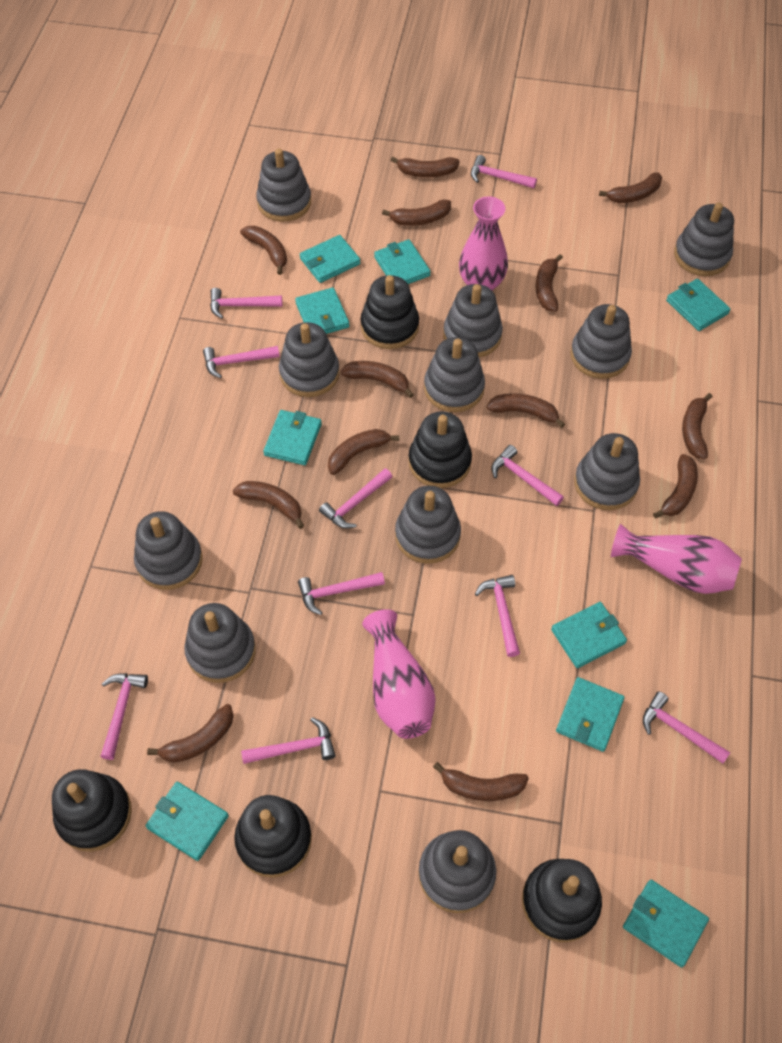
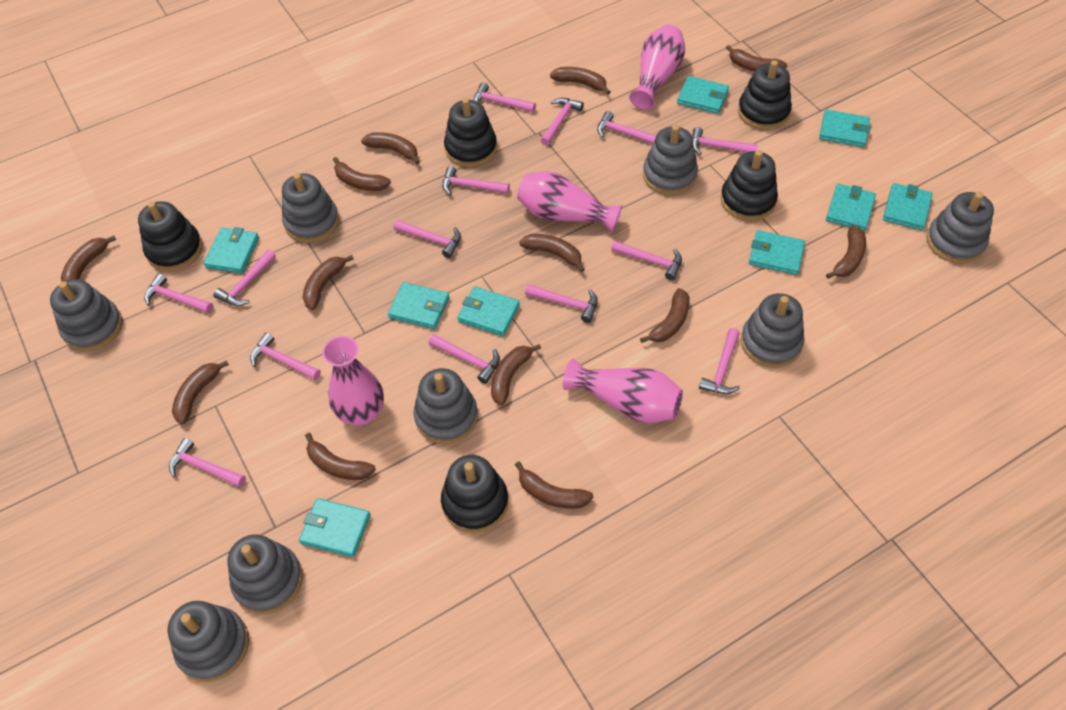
grey stacking toy: [134,511,203,590] [184,603,256,683] [256,148,311,222] [279,322,340,397] [395,486,461,564] [419,830,496,913] [424,337,485,412] [443,284,503,357] [570,304,632,379] [574,433,640,510] [674,203,734,276] = 11 -> [50,279,122,352] [167,601,249,682] [227,534,303,614] [282,173,339,243] [414,368,478,444] [643,125,698,195] [741,293,805,368] [926,192,994,264] = 8
pink hammer: [100,673,148,760] [203,346,280,378] [210,288,282,319] [241,717,336,764] [298,572,385,615] [319,468,392,528] [471,155,537,188] [475,575,520,657] [492,445,564,506] [643,691,730,764] = 10 -> [144,273,213,313] [169,438,246,487] [213,250,276,306] [250,333,321,380] [393,220,461,258] [429,334,500,384] [442,166,510,195] [474,83,536,112] [525,284,598,323] [541,98,584,146] [597,111,656,144] [611,241,682,280] [692,127,758,155] [699,328,740,394] = 14
pink vase: [362,609,435,739] [459,196,508,290] [611,524,742,594] = 3 -> [322,336,384,426] [517,171,622,233] [563,359,683,423] [629,25,685,110] = 4

